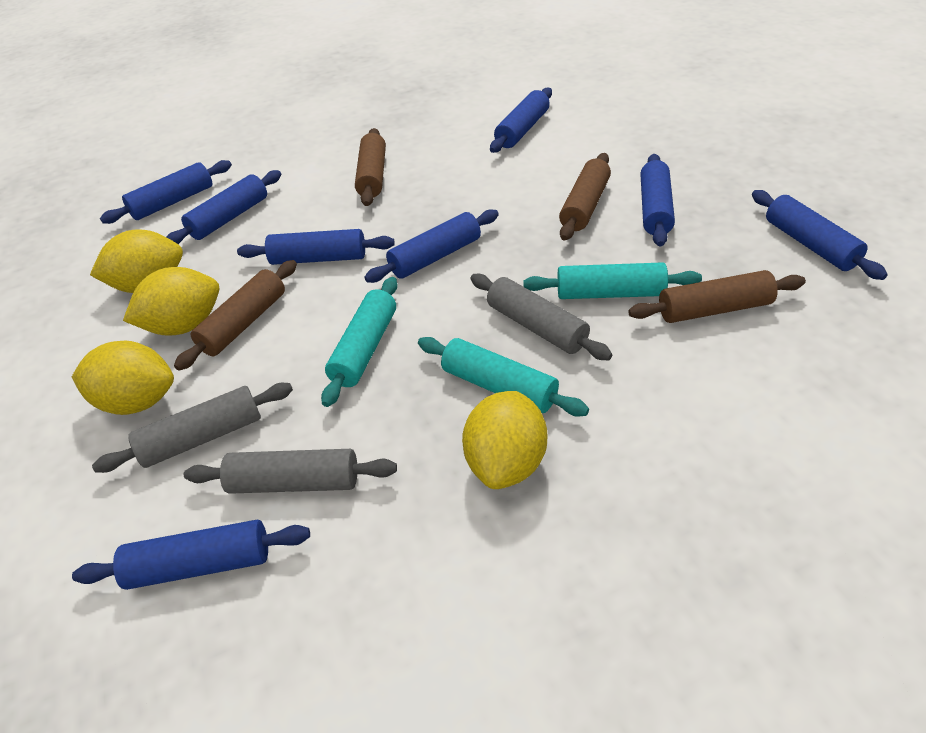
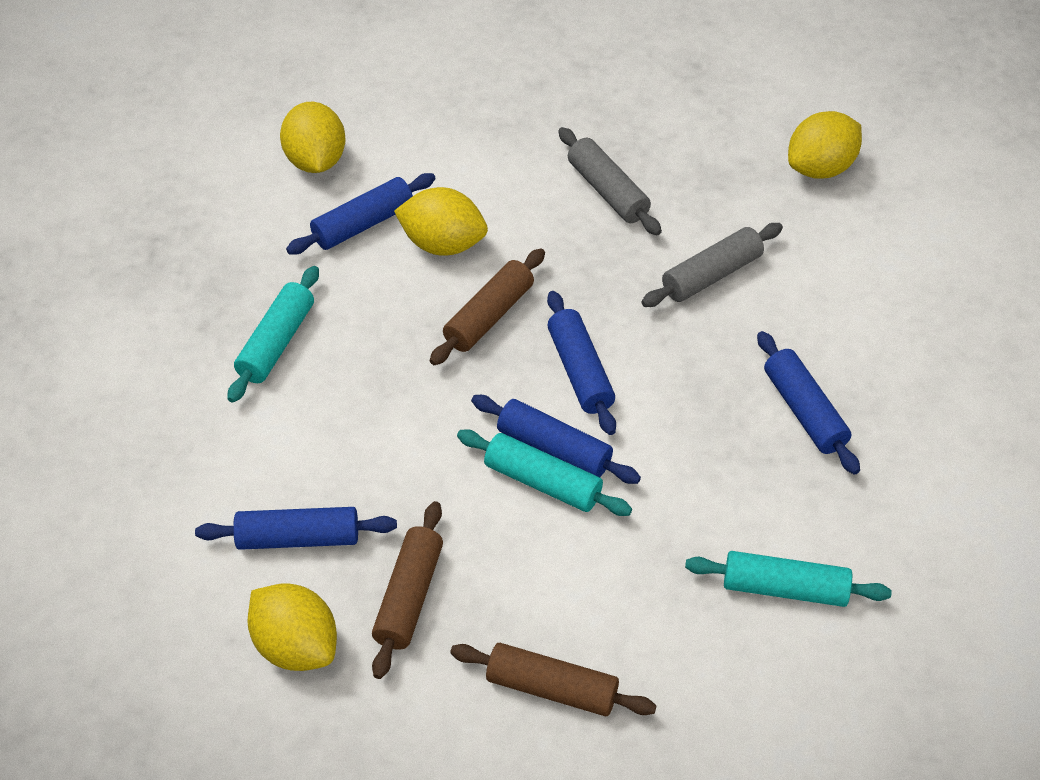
blue rolling pin: [72,520,310,590] [100,160,232,224] [167,170,281,244] [237,229,395,265] [364,209,499,283] [490,88,552,153] [640,154,675,247] [752,190,888,280] = 8 -> [195,507,397,550] [286,173,436,254] [471,395,641,484] [547,291,616,435] [757,331,860,475] = 5
brown rolling pin: [174,260,297,371] [355,128,386,206] [559,153,611,240] [628,270,806,323] = 4 -> [372,501,443,679] [430,248,545,365] [450,643,656,717] = 3
grey rolling pin: [92,383,293,473] [184,449,397,494] [471,274,613,361] = 3 -> [558,127,662,235] [642,223,783,307] = 2

